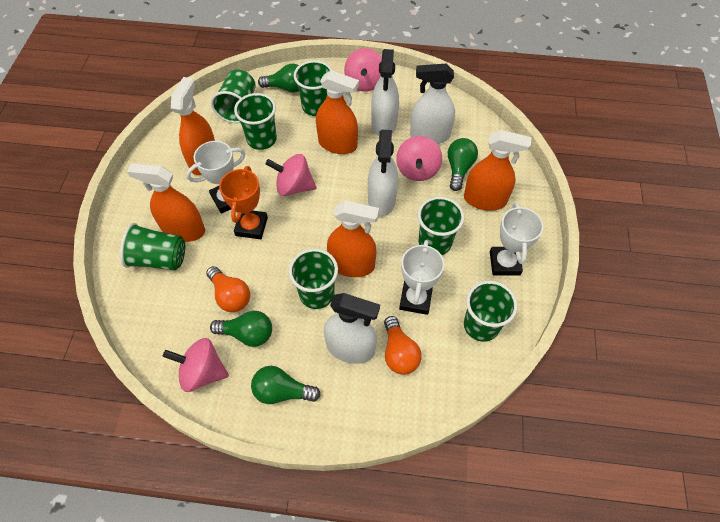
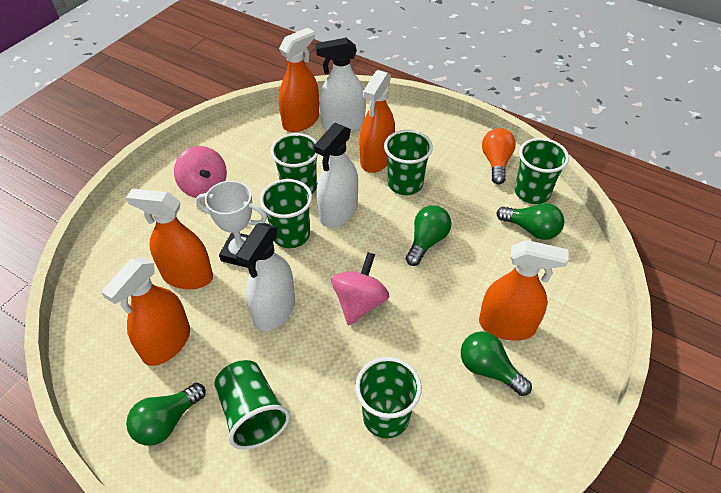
green cup: [120,223,185,271] [211,70,256,123] [234,93,277,150] [289,249,338,309] [294,60,333,116] [418,196,464,255] [464,281,518,342] = 7 -> [214,360,290,449] [260,179,312,248] [270,133,318,194] [355,357,422,438] [384,130,433,195] [515,138,569,204] = 6
orange light bulb: [206,266,250,312] [384,316,422,375] = 2 -> [482,128,516,185] = 1
orange trophy: [219,166,268,239] = 1 -> none = 0
pink spinning top: [163,338,229,392] [265,154,317,196] [344,48,382,92] [396,136,442,181] = 4 -> [174,146,227,198] [331,252,390,326] = 2
white spray bottle: [324,293,380,364] [368,130,398,216] [371,49,399,136] [410,64,455,144] = 4 -> [236,223,295,331] [314,123,358,227] [315,38,366,132] = 3
white trophy: [186,141,245,214] [399,240,444,315] [490,203,543,276] = 3 -> [196,181,267,268] = 1

